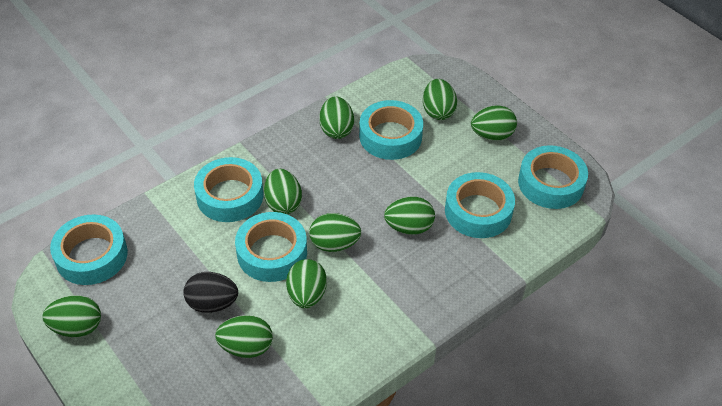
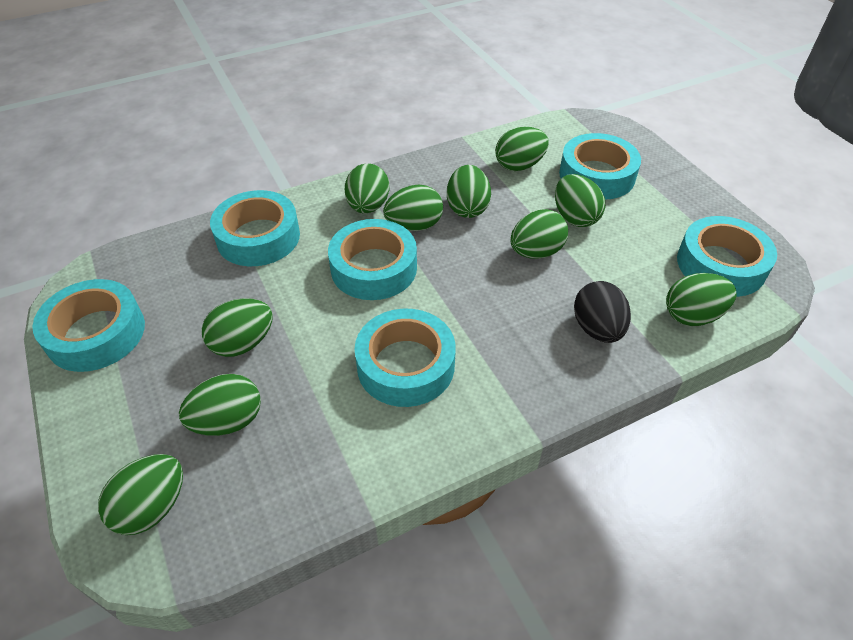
green egg: [43,295,101,337] [215,315,273,358] [264,169,302,214] [286,259,327,308] [309,213,361,252] [319,96,354,139] [384,197,435,235] [423,79,457,120] [471,106,517,141] = 9 -> [98,454,183,535] [179,374,261,436] [202,298,273,357] [345,164,389,213] [383,185,443,231] [447,165,491,218] [496,127,549,171] [510,209,568,259] [555,174,605,227] [666,273,737,326] = 10

